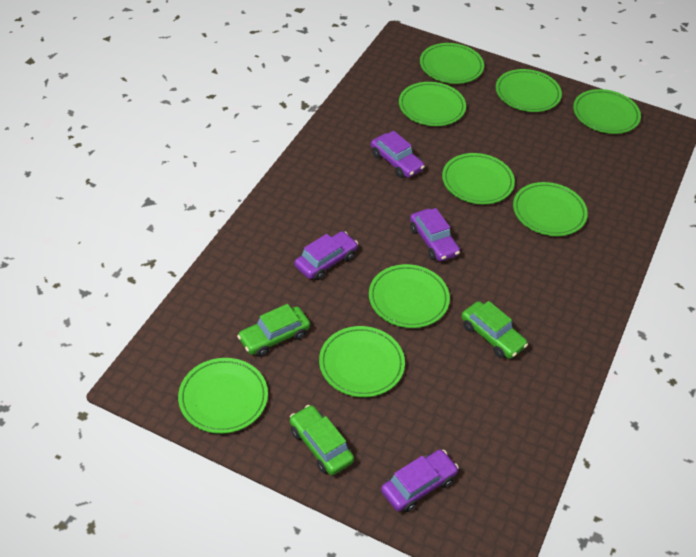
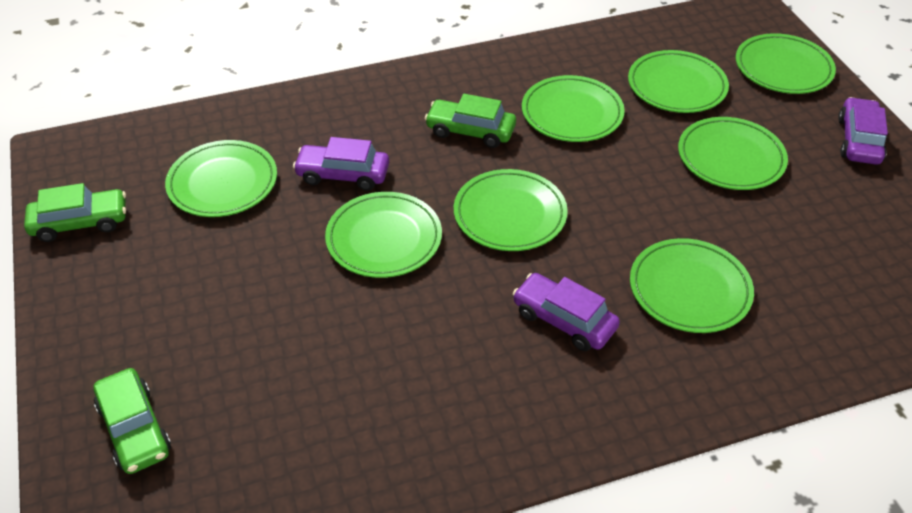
green plate: [178,358,268,434] [319,326,405,397] [369,264,450,328] [399,82,466,126] [420,43,484,84] [442,153,515,204] [496,69,562,112] [513,182,588,236] [573,89,641,134] = 9 -> [165,140,277,217] [325,192,442,278] [454,169,568,251] [522,75,625,142] [628,50,729,113] [630,238,754,333] [678,117,788,190] [736,33,836,94] = 8
purple car: [295,231,358,280] [371,131,425,178] [381,450,459,512] [410,208,460,261] = 4 -> [293,137,389,191] [513,273,620,351] [838,97,888,165] = 3

